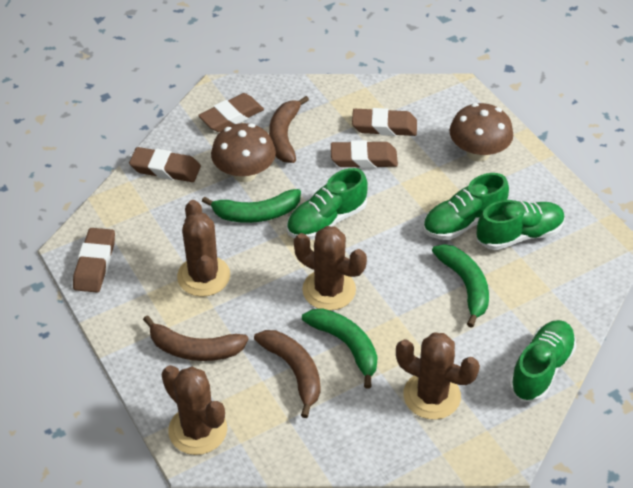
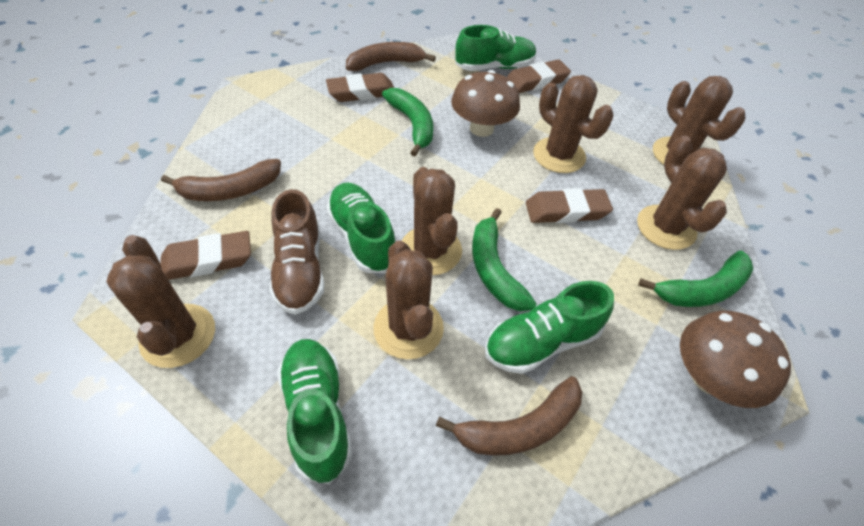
brown cactus: [161,365,227,455] [177,200,230,297] [294,226,367,311] [396,333,480,420] = 4 -> [106,235,215,368] [373,241,444,359] [402,167,462,275] [533,75,613,173] [637,136,727,250] [653,76,745,165] = 6
brown eraser: [73,228,115,293] [129,147,201,182] [198,93,264,132] [331,140,398,168] [352,108,417,136] = 5 -> [160,231,251,280] [326,73,394,102] [507,60,571,93] [526,188,613,223] = 4
brown shoe: none = 0 -> [269,189,324,315] = 1

